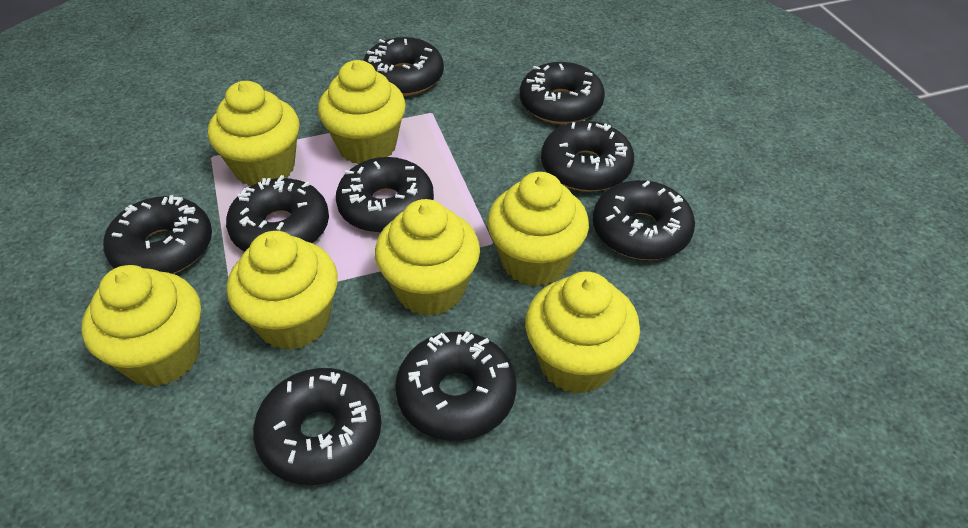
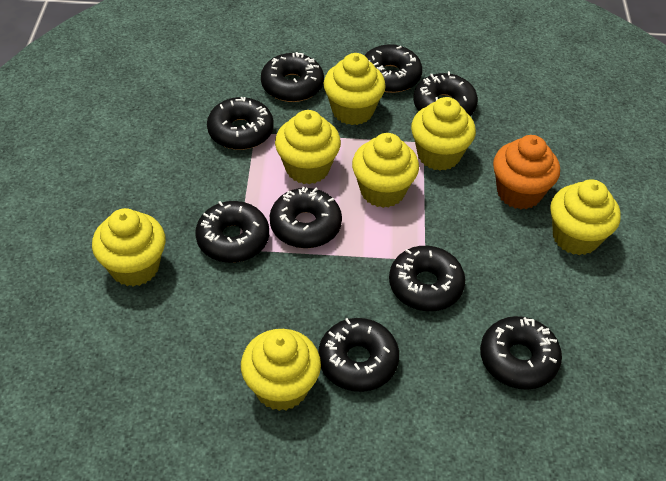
orange cupcake: none = 0 -> [493,135,560,209] = 1

